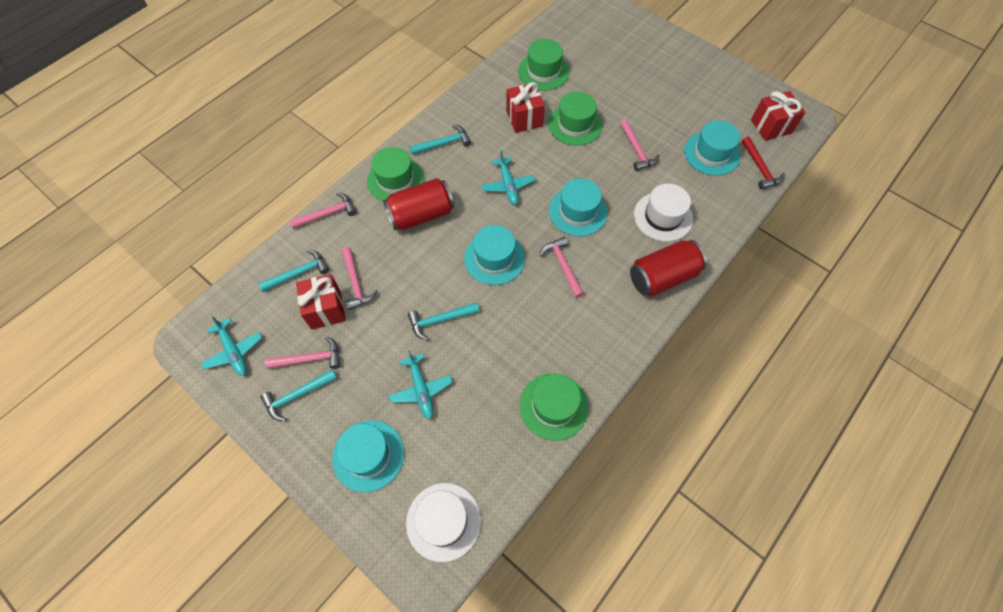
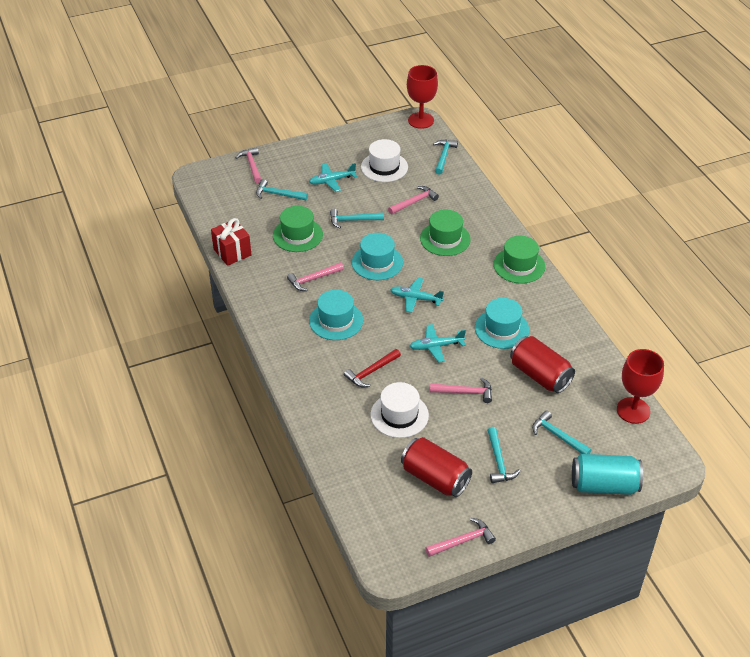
green hat: [367,147,424,202] [518,39,570,90] [520,373,589,441] [548,92,602,146] = 4 -> [273,206,323,252] [420,209,471,256] [493,236,545,284] = 3
red gift: [296,274,346,330] [506,82,545,133] [751,91,806,141] = 3 -> [211,218,251,266] = 1
red goblet: none = 0 -> [407,65,438,129] [617,349,664,424] = 2
turquoise can: none = 0 -> [572,454,643,495] = 1
turquoise hammer: [258,250,329,292] [260,369,337,421] [408,302,480,340] [410,125,471,155] = 4 -> [256,179,308,200] [330,209,384,228] [433,140,458,175] [487,427,521,483] [532,410,591,454] = 5
turquoise hat: [332,420,404,492] [464,225,525,285] [549,178,608,236] [684,120,740,176] = 4 -> [309,290,363,340] [352,233,403,280] [475,298,529,349] = 3

